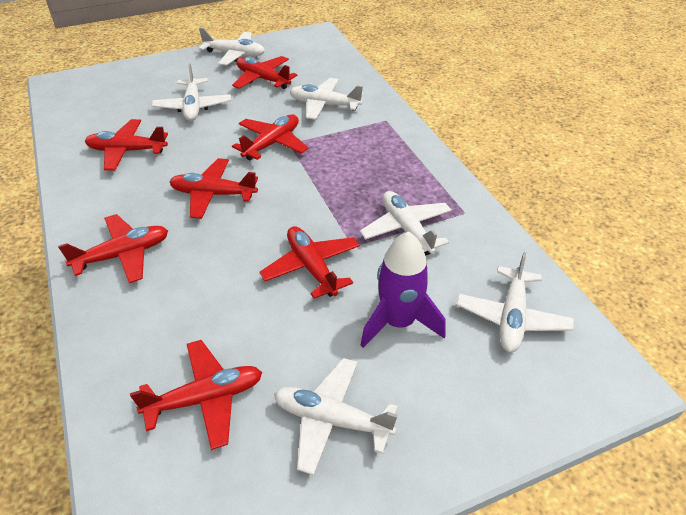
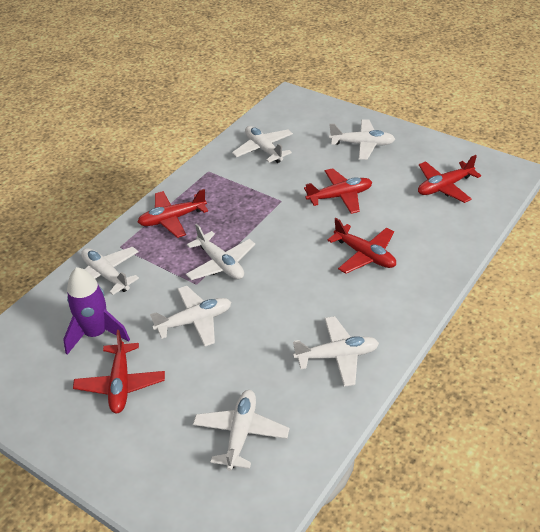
red plane: [58,214,168,283] [85,119,168,171] [130,340,262,450] [170,158,258,219] [232,56,297,89] [232,114,308,160] [260,226,360,299] = 7 -> [73,330,165,413] [138,189,208,238] [304,168,372,214] [327,218,396,274] [418,155,481,203] = 5
white plane: [151,63,231,121] [199,28,265,65] [274,358,398,475] [290,78,363,120] [360,191,452,255] [456,252,574,352] = 6 -> [81,247,139,295] [150,286,231,347] [186,224,255,280] [193,390,289,471] [232,126,293,163] [293,316,379,387] [329,119,395,160] = 7

